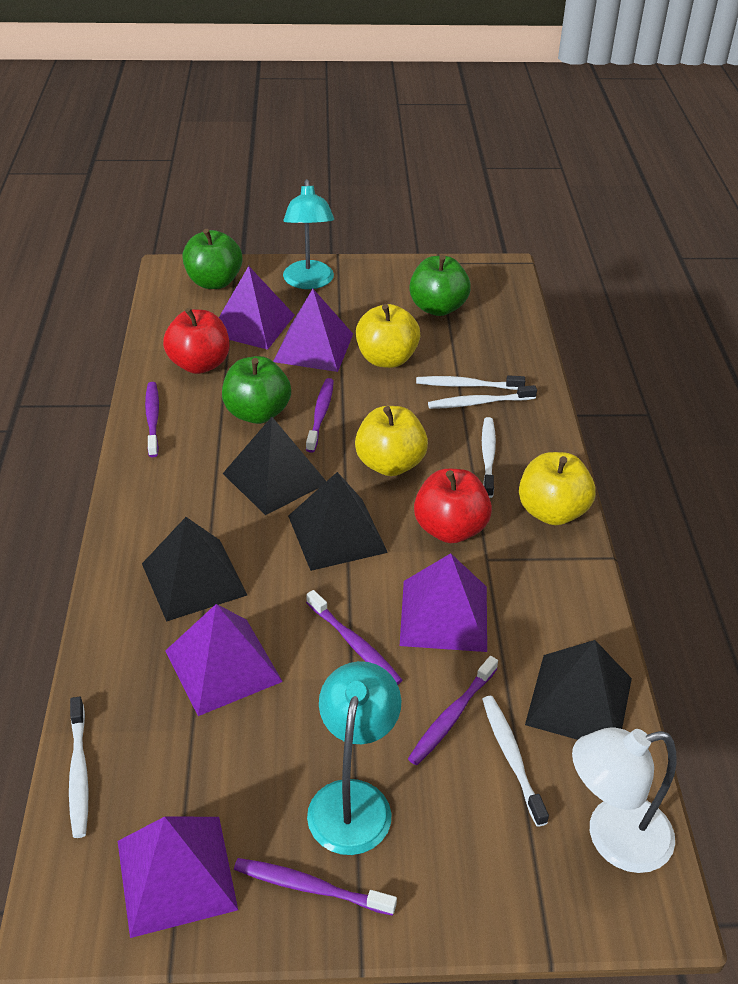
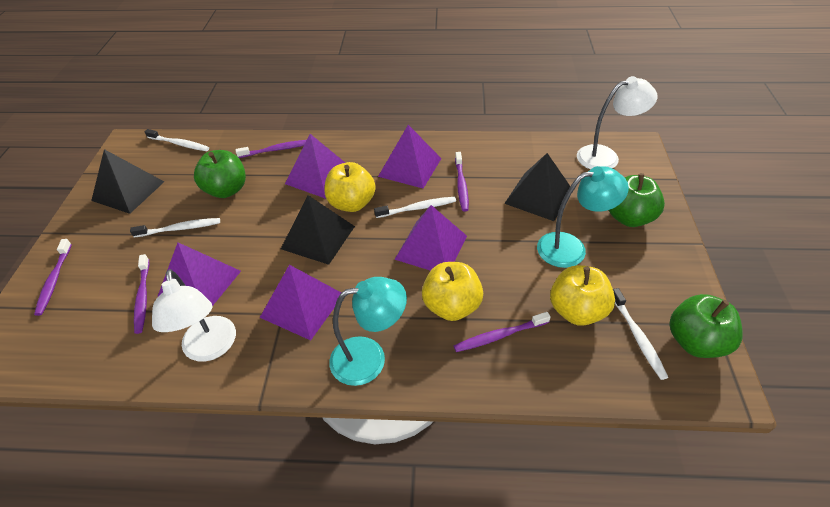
black pyramid: [142,517,247,622] [223,417,326,515] [288,472,388,571] [525,640,632,740] = 4 -> [91,149,164,214] [281,195,355,265] [504,153,570,221] = 3
red apple: [163,308,229,374] [414,469,492,543] = 2 -> none = 0
white lamp: [572,728,676,873] = 1 -> [152,269,236,362] [577,76,657,169] = 2
white toothbrush: [69,697,89,838] [416,375,525,390] [428,385,537,409] [482,417,496,498] [482,696,549,827] = 5 -> [130,218,220,237] [145,129,209,151] [374,197,456,218] [613,288,668,380] = 4

